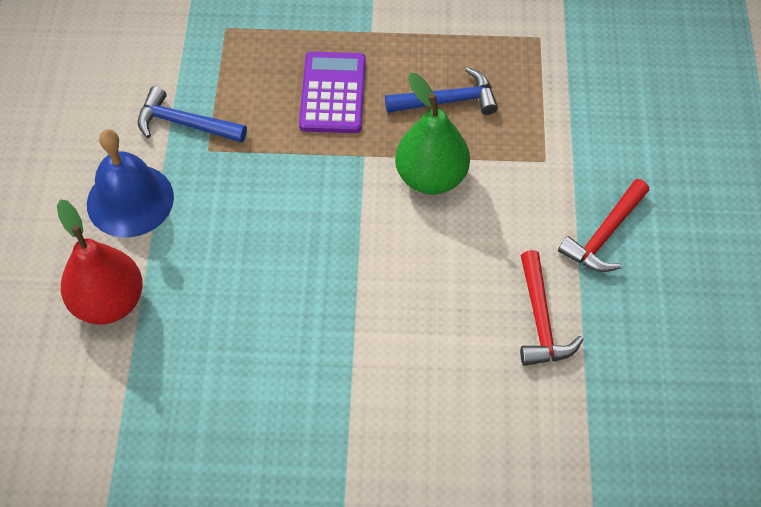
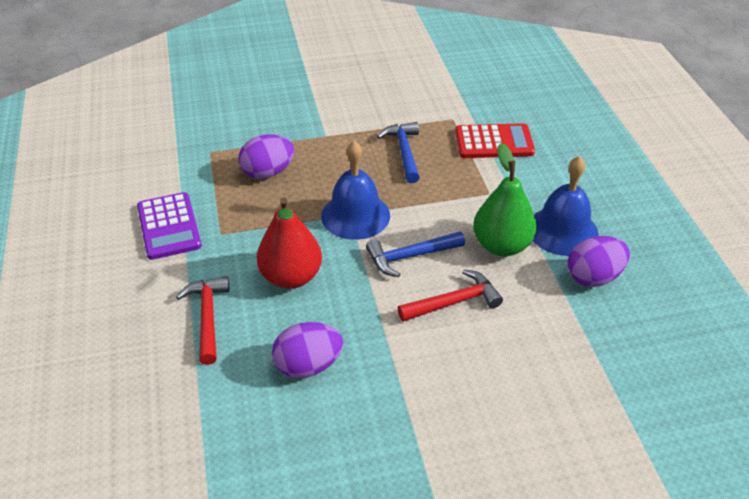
blue bell: [87,129,174,238] = 1 -> [321,141,390,240] [533,156,599,256] = 2
purple egg: none = 0 -> [239,134,294,179] [272,322,343,378] [567,236,630,287] = 3
red calculator: none = 0 -> [455,123,535,158] = 1

